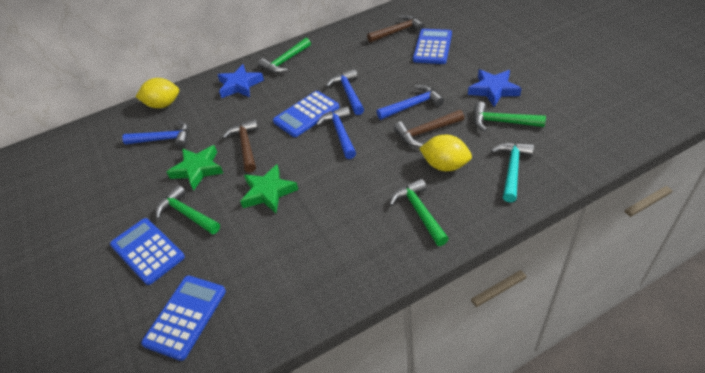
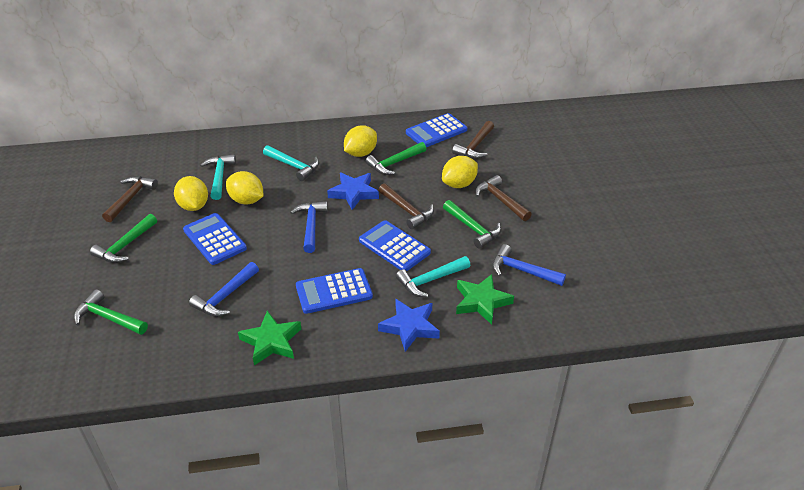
blue hammer: [122,120,189,148] [316,107,356,159] [326,69,364,115] [377,85,444,120] = 4 -> [189,262,259,317] [290,201,328,253] [492,244,566,286] = 3
brown hammer: [222,119,258,173] [367,15,424,43] [394,110,464,147] = 3 -> [102,176,158,222] [378,183,434,229] [452,121,494,159] [475,175,532,221] = 4
turquoise hammer: [491,142,534,202] = 1 -> [200,154,236,200] [263,145,319,181] [396,256,471,298] = 3
yellow lemon: [136,78,179,108] [419,135,472,171] = 2 -> [174,176,208,211] [226,171,263,205] [344,125,377,157] [442,156,478,188] = 4

